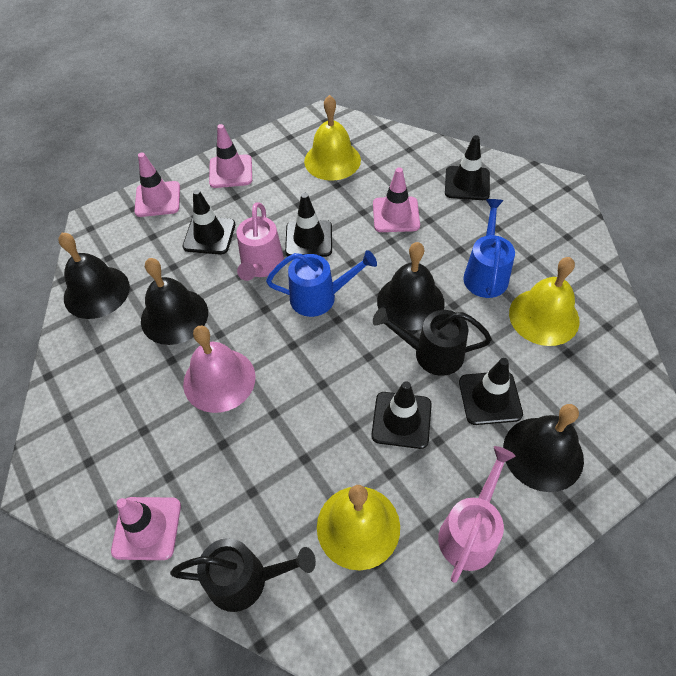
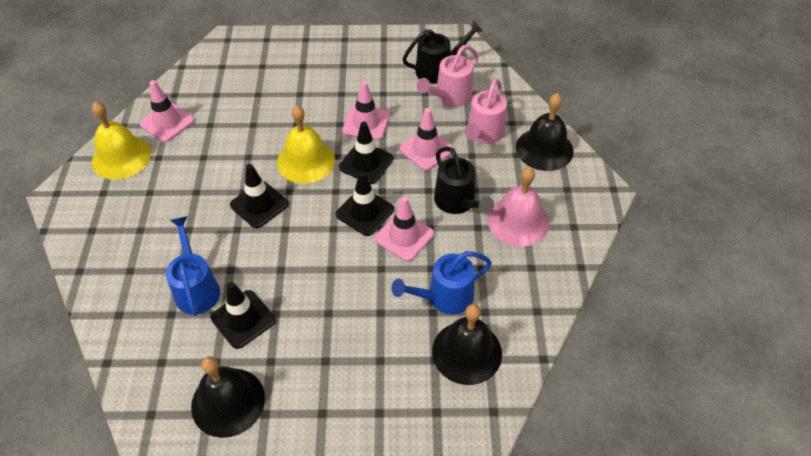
black bell: [58,233,130,319] [141,258,208,345] [377,242,445,330] [503,404,584,492] = 4 -> [191,356,265,438] [432,304,502,385] [516,93,574,171] = 3
black traffic cone: [183,189,235,255] [285,193,332,257] [371,381,432,449] [445,135,490,200] [459,358,523,425] = 5 -> [211,282,276,349] [230,164,289,228] [336,171,394,236] [339,121,393,184] = 4
yellow bell: [304,95,361,181] [317,485,400,570] [509,257,580,346] = 3 -> [92,101,151,180] [277,105,335,184] = 2

